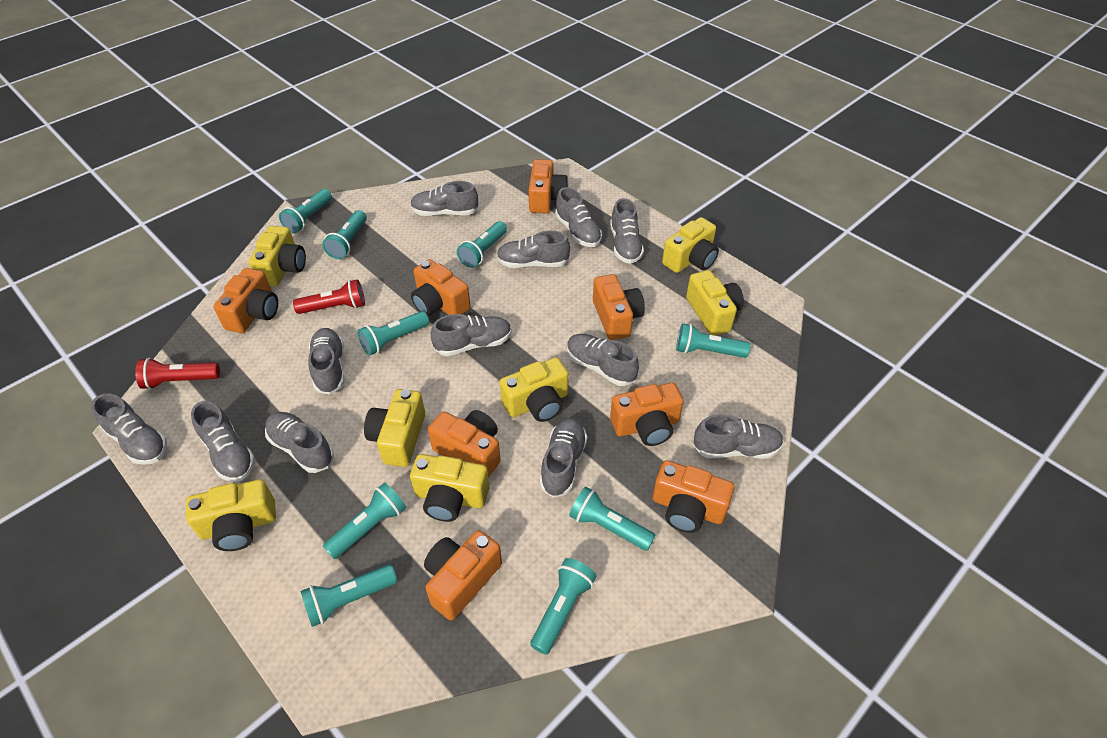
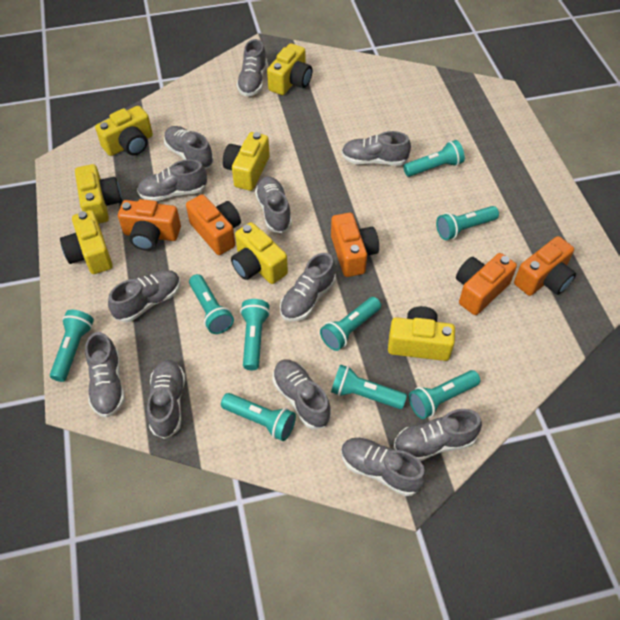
orange camera: [213,268,278,333] [411,259,471,316] [424,530,502,620] [428,410,501,477] [528,159,568,213] [593,274,645,340] [610,383,684,446] [653,460,734,533] = 8 -> [118,199,181,251] [186,194,241,255] [331,213,379,277] [456,253,517,315] [514,236,576,296] = 5
red flashlight: [135,358,220,390] [293,279,365,314] = 2 -> none = 0

